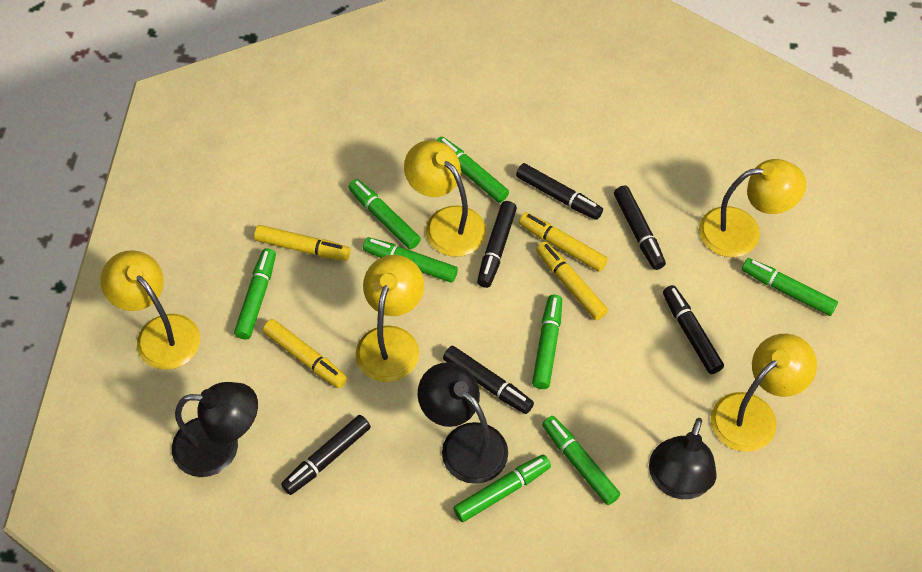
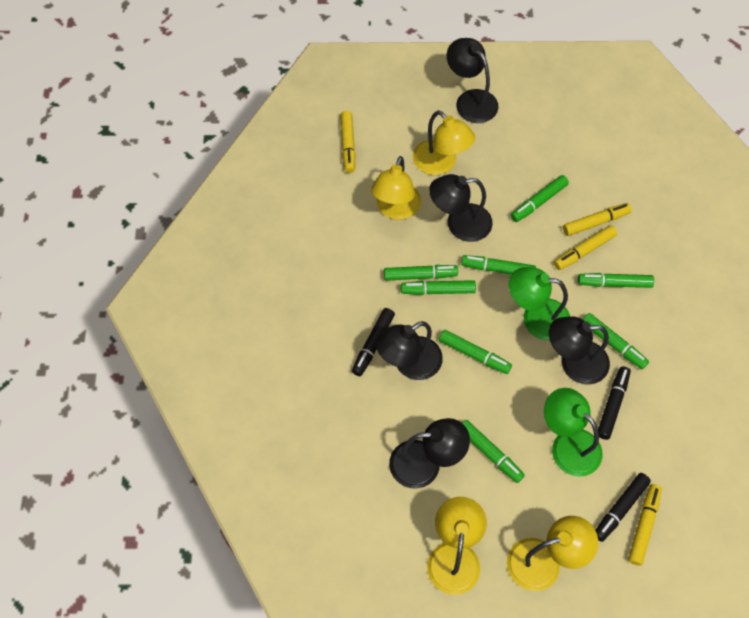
black lamp: [172,382,258,477] [418,362,508,484] [649,418,717,499] = 3 -> [376,321,443,380] [389,418,470,489] [429,174,493,242] [447,38,499,123] [549,316,610,385] = 5
black marker: [281,415,371,495] [443,346,534,414] [477,201,517,288] [516,163,603,220] [614,185,666,270] [663,285,724,374] = 6 -> [352,308,395,376] [595,473,651,542] [598,366,631,440] = 3
green lamp: none = 0 -> [509,267,570,341] [544,388,603,477] = 2
yellow lamp: [100,250,200,370] [355,255,424,382] [404,140,486,257] [699,159,806,257] [711,334,817,452] = 5 -> [371,156,421,220] [413,110,475,175] [427,497,487,595] [507,516,598,591] = 4

